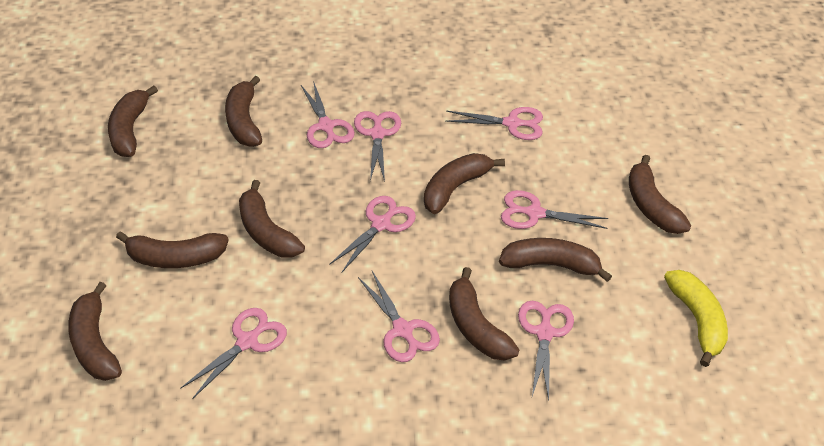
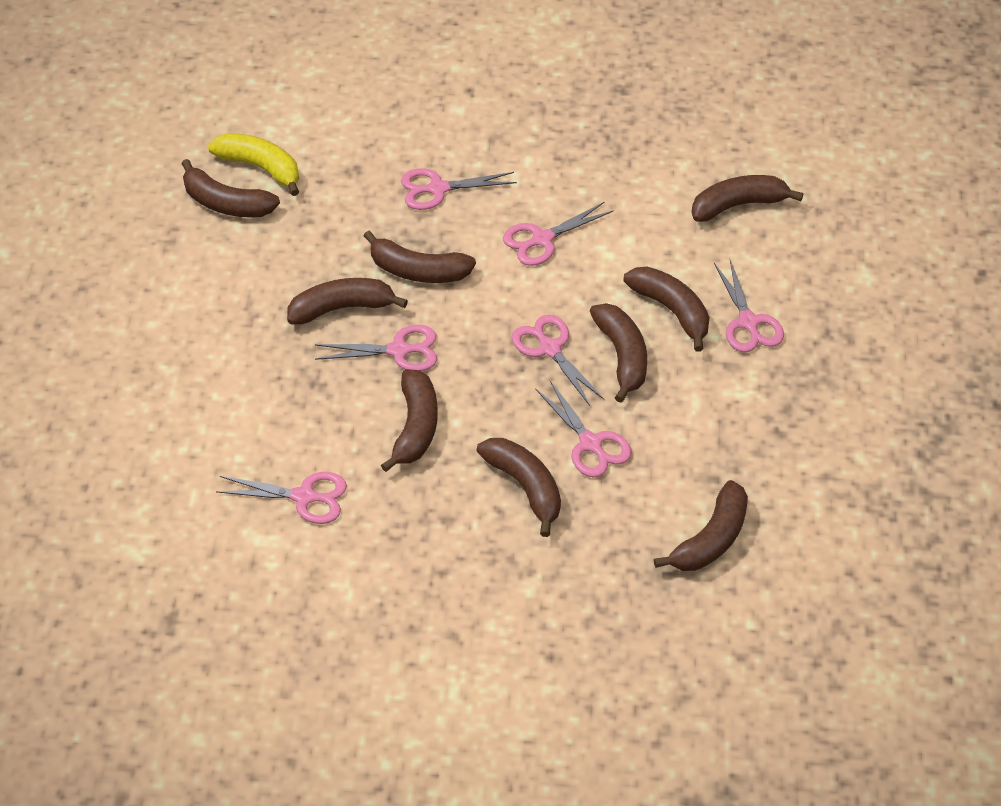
pink scissors: [180,308,287,399] [301,81,355,148] [329,196,416,272] [354,111,401,182] [358,271,440,362] [445,107,543,140] [501,190,608,229] [518,301,574,401] = 8 -> [216,472,347,524] [315,325,437,371] [401,169,517,210] [503,202,614,266] [512,314,605,406] [535,381,632,477] [714,260,784,352] = 7

